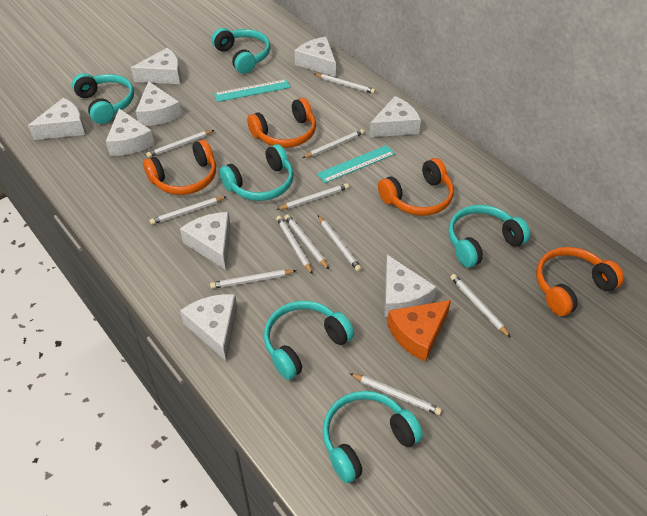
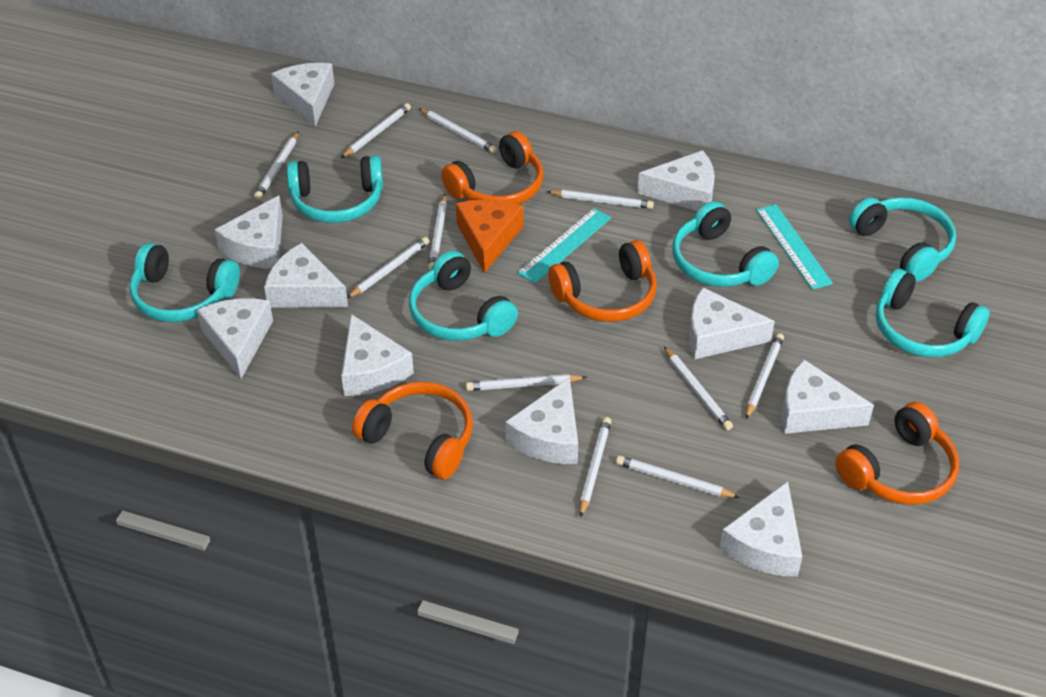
white cheese: [28,98,85,140] [106,109,155,156] [131,48,181,84] [136,81,182,126] [180,212,231,270] [180,294,237,361] [295,37,336,77] [369,96,421,137] [384,255,437,317] = 9 -> [197,298,273,379] [215,196,283,268] [264,243,348,307] [271,63,334,127] [341,314,414,396] [505,377,578,464] [637,150,715,211] [689,287,775,359] [719,481,802,577] [782,360,874,434] = 10

